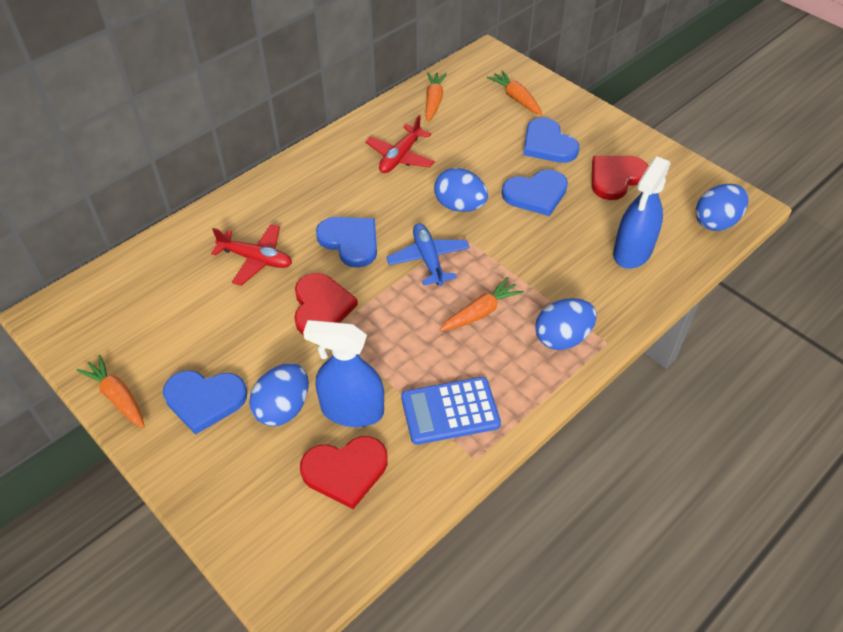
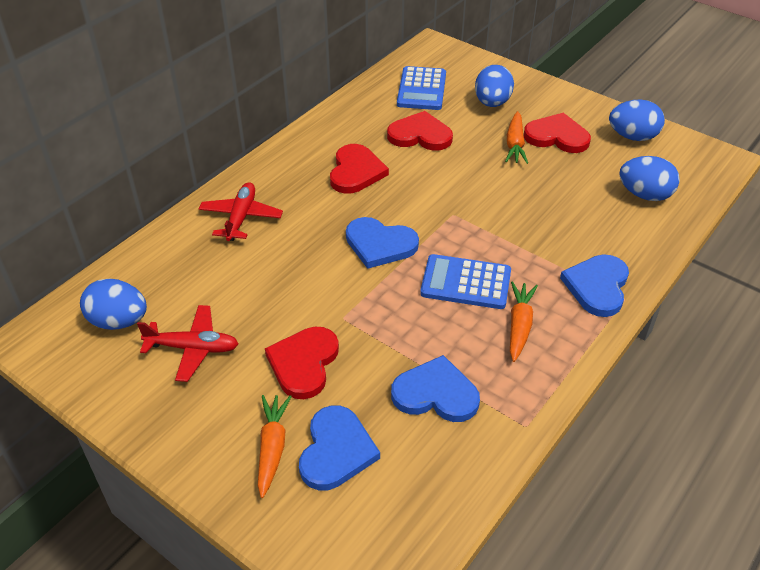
blue calculator: [401,377,501,445] = 1 -> [397,66,446,110] [420,254,511,309] = 2
blue plane: [386,223,470,286] = 1 -> none = 0
blue spray bottle: [303,320,384,427] [613,156,671,269] = 2 -> none = 0
orange carrot: [77,355,145,428] [425,72,447,122] [439,277,524,331] [487,70,542,115] = 4 -> [258,395,292,498] [505,111,528,164] [510,281,538,362] = 3
red heart: [294,273,358,335] [300,436,388,509] [592,156,648,200] = 3 -> [265,327,339,399] [330,144,389,194] [387,111,453,151] [524,113,591,153] = 4

